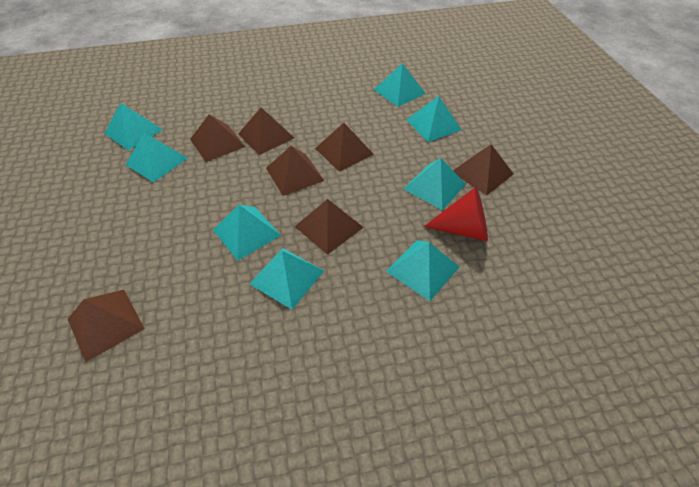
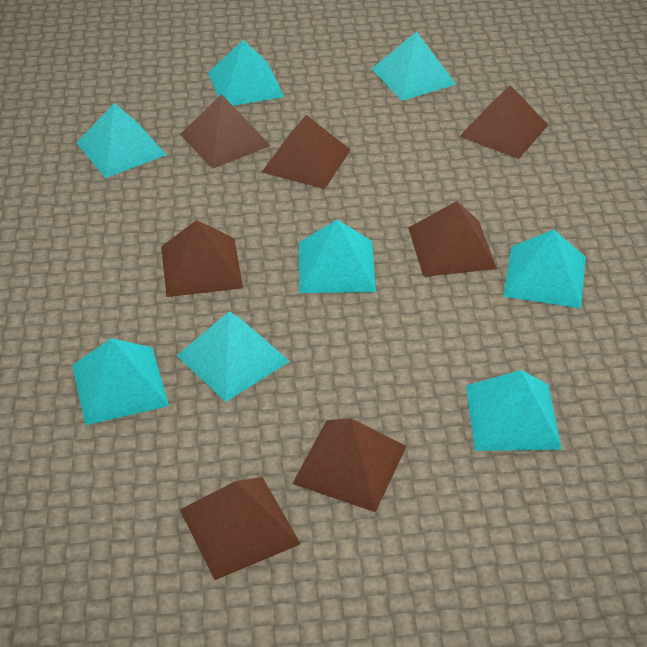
red cone: [423,187,488,241] = 1 -> none = 0

